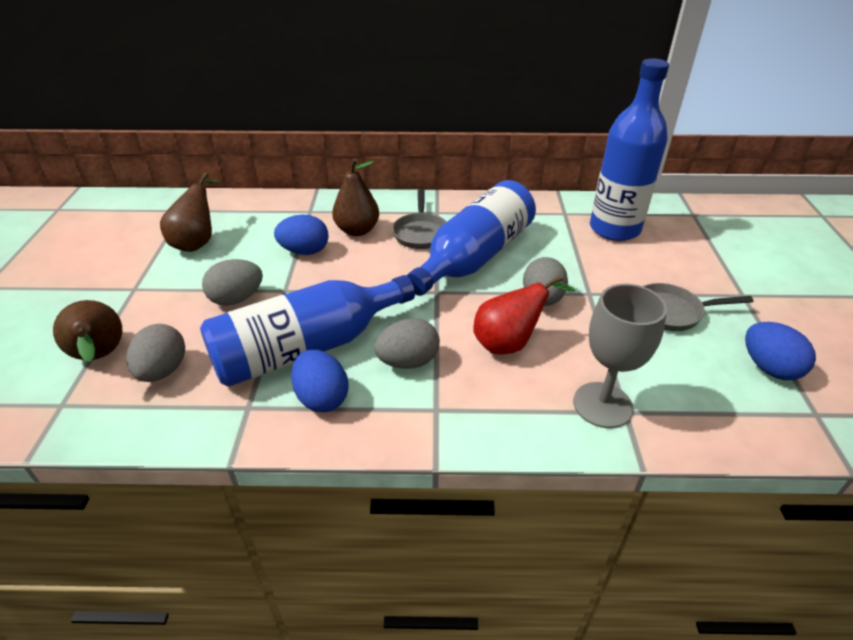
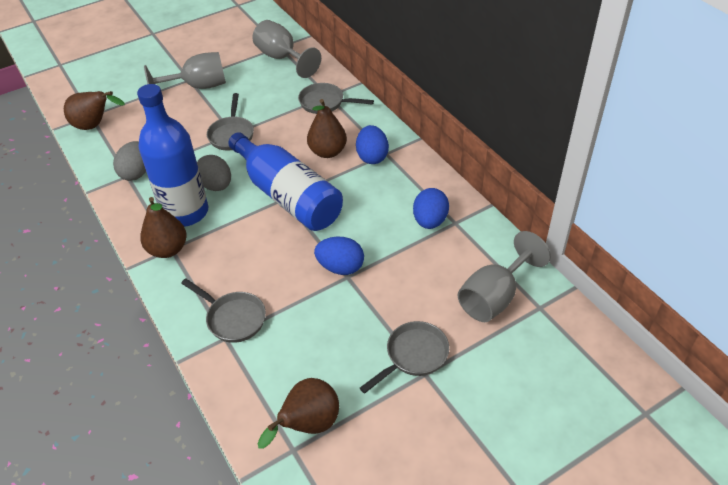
blue bottle: [200,275,415,387] [407,180,536,296] [590,58,669,241] = 3 -> [137,84,208,227] [228,132,343,231] = 2
brown pear: [53,300,122,362] [160,172,220,252] [332,158,379,236] = 3 -> [64,91,125,130] [140,197,187,258] [258,378,339,449] [307,99,347,158] = 4
grey egg: [126,324,185,382] [202,259,263,306] [374,318,440,369] [523,257,568,306] = 4 -> [113,141,146,181] [197,155,231,191] = 2
grey goblet: [573,284,667,428] = 1 -> [144,52,226,89] [252,20,321,78] [458,231,551,322] = 3
grey pan: [392,189,447,249] [643,283,753,331] = 2 -> [181,279,266,343] [207,93,254,150] [298,83,374,114] [360,321,449,394] = 4
red pear: [473,275,575,354] = 1 -> none = 0

